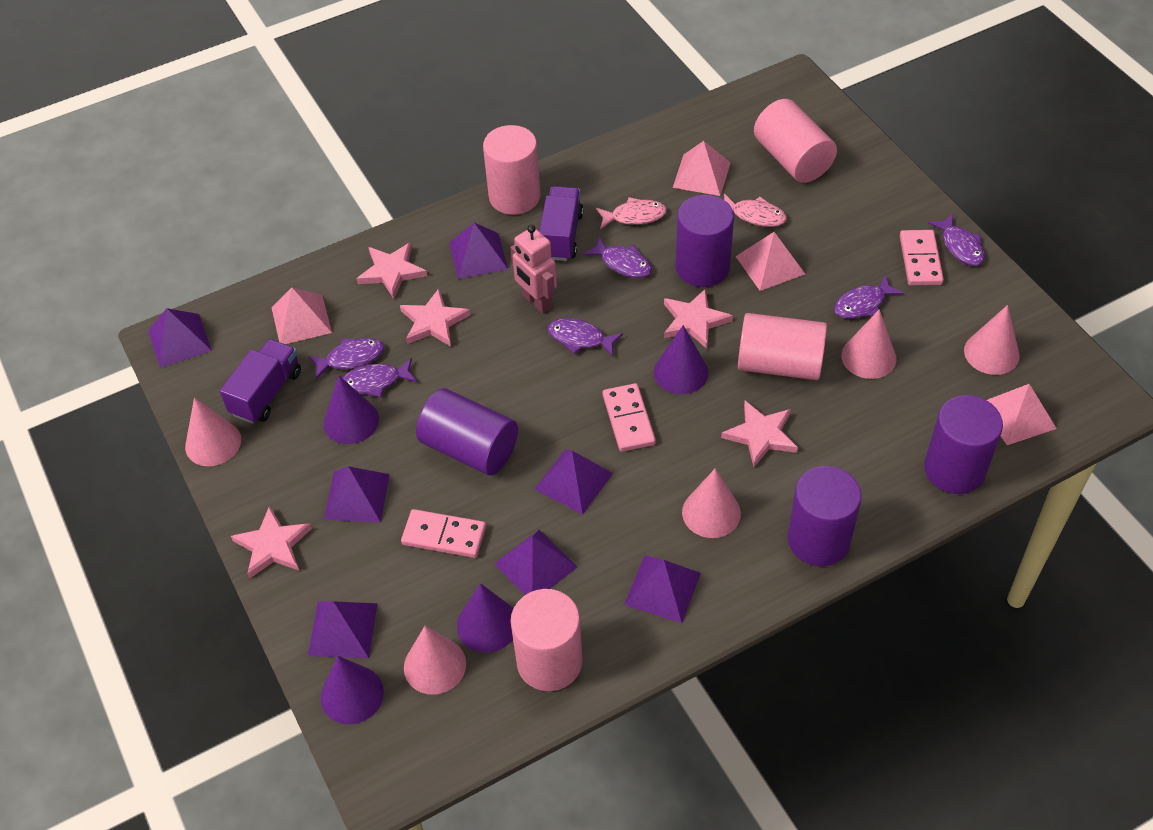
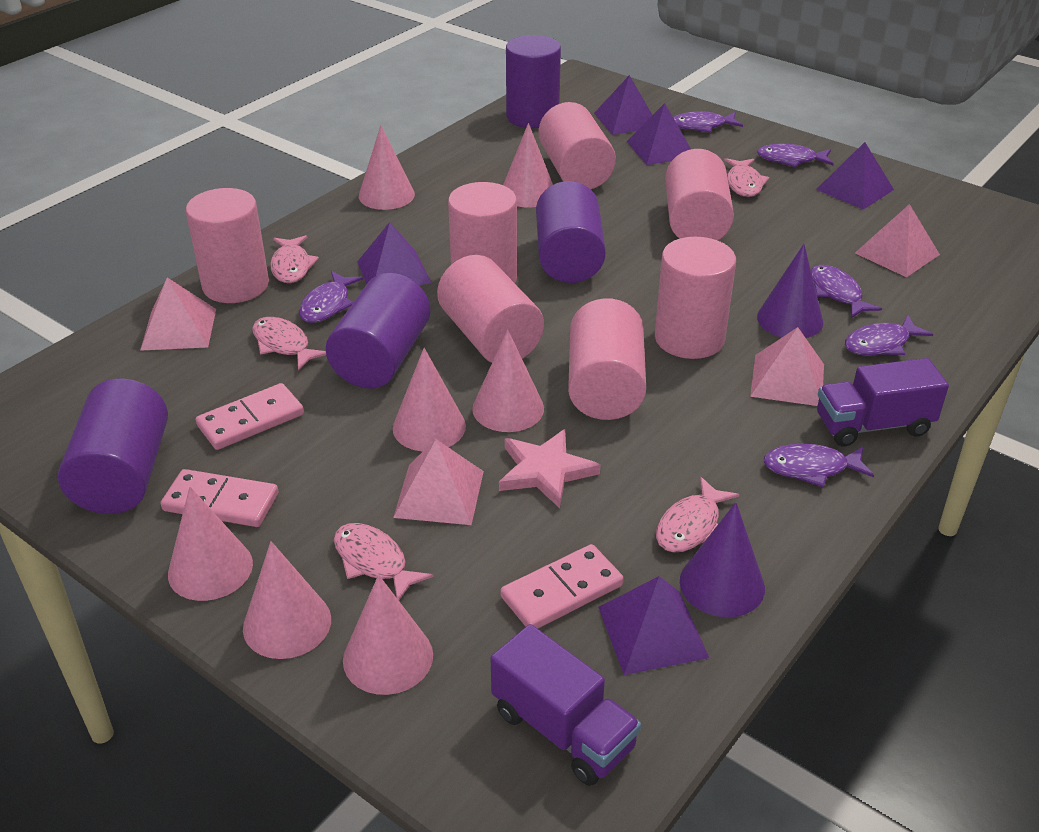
pink cone: [185,398,241,466] [404,626,466,695] [682,468,741,538] [841,309,896,379] [964,305,1020,375] = 5 -> [168,487,253,601] [243,541,331,659] [343,575,433,695] [359,125,415,210] [393,348,466,451] [472,329,544,432] [503,123,553,208] = 7
pink cylinder: [483,125,540,215] [510,589,582,691] [738,313,827,380] [754,99,837,183] = 4 -> [186,188,269,303] [437,255,544,363] [448,182,517,283] [538,102,616,189] [568,298,646,420] [655,237,736,359] [665,149,734,240] = 7
pink fish: [596,197,667,229] [724,194,787,227] = 2 -> [252,317,326,371] [270,235,319,283] [334,523,434,600] [656,477,740,553] [724,158,769,197] = 5
pink robot: [510,225,557,314] = 1 -> none = 0
pink star: [231,506,312,579] [356,242,427,299] [400,288,471,347] [664,289,733,349] [721,401,798,467] = 5 -> [499,429,600,508] = 1
purple cone: [321,656,384,725] [324,376,379,444] [457,583,513,653] [654,325,708,394] = 4 -> [680,502,765,617] [757,244,823,338] = 2
purple pyramid: [148,308,212,368] [308,601,377,658] [324,466,390,522] [449,223,508,279] [494,530,577,595] [535,449,613,515] [624,555,701,623] = 7 -> [357,222,432,285] [594,75,652,135] [598,576,709,675] [627,103,691,165] [816,142,894,210] = 5

